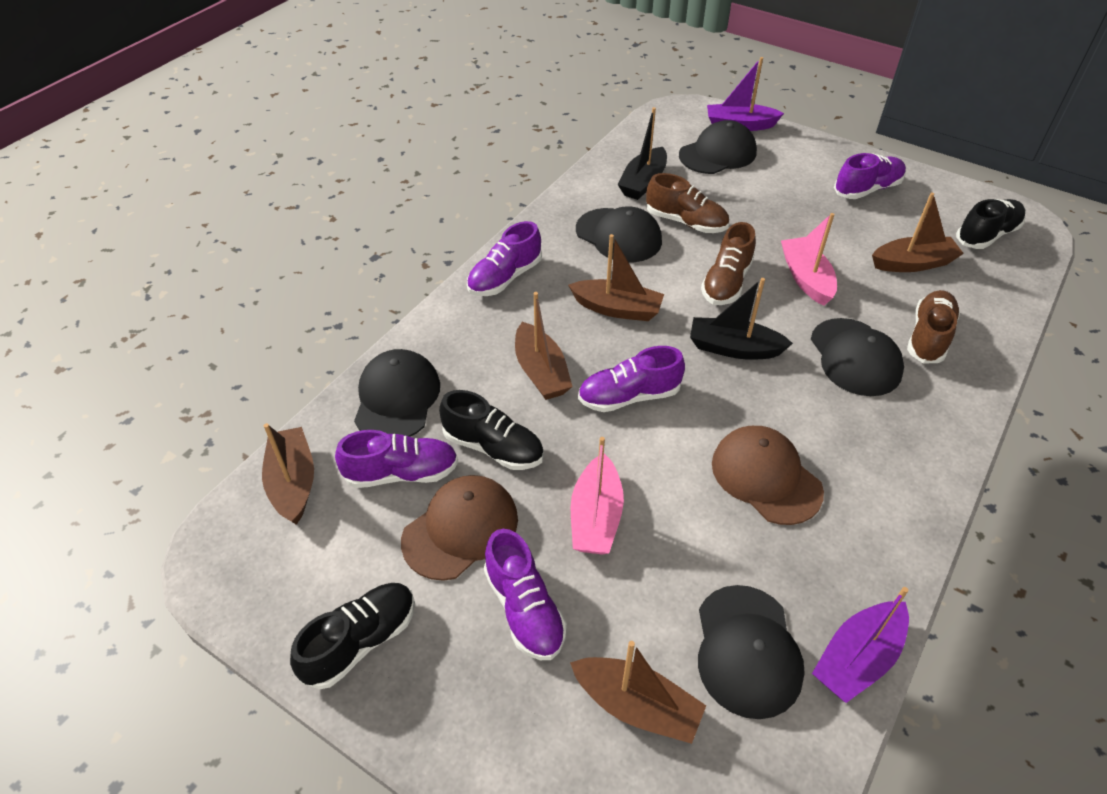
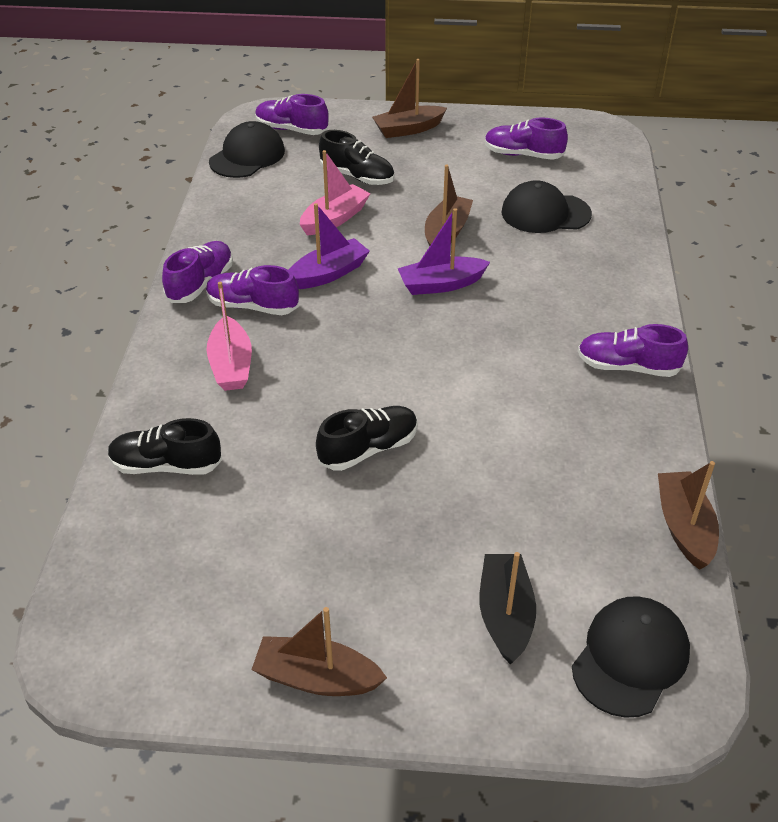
black boat: [618,107,667,200] [690,278,793,360] = 2 -> [480,552,536,664] = 1
black cap: [354,349,440,437] [576,206,662,263] [679,120,757,174] [698,585,805,719] [811,318,904,396] = 5 -> [209,121,285,178] [501,180,592,233] [572,596,690,718] = 3
brown boat: [262,423,314,525] [515,292,573,400] [568,234,664,321] [570,641,706,744] [872,193,964,272] = 5 -> [251,607,387,696] [372,59,447,138] [425,165,473,246] [658,461,719,570] = 4
brown cap: [401,475,518,581] [712,426,824,525] = 2 -> none = 0
brown shoe: [646,173,729,233] [701,222,756,305] [907,290,960,364] = 3 -> none = 0

